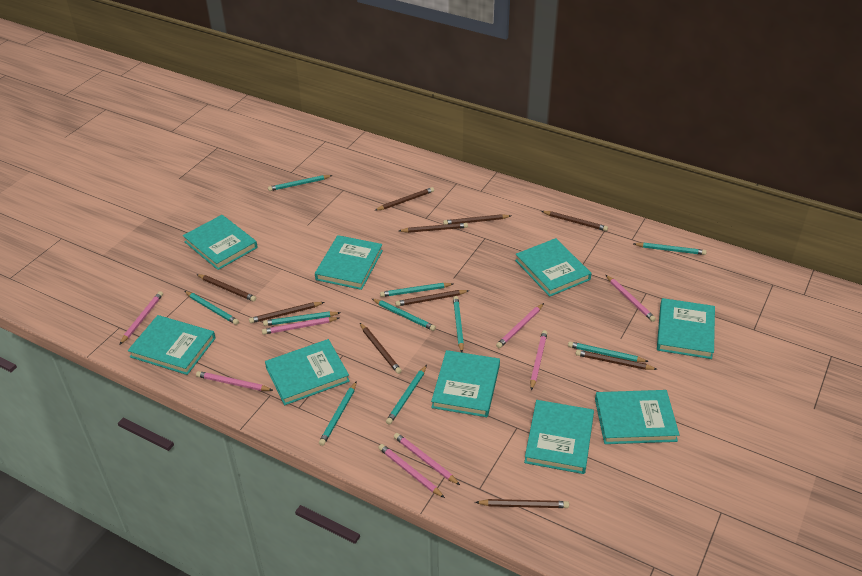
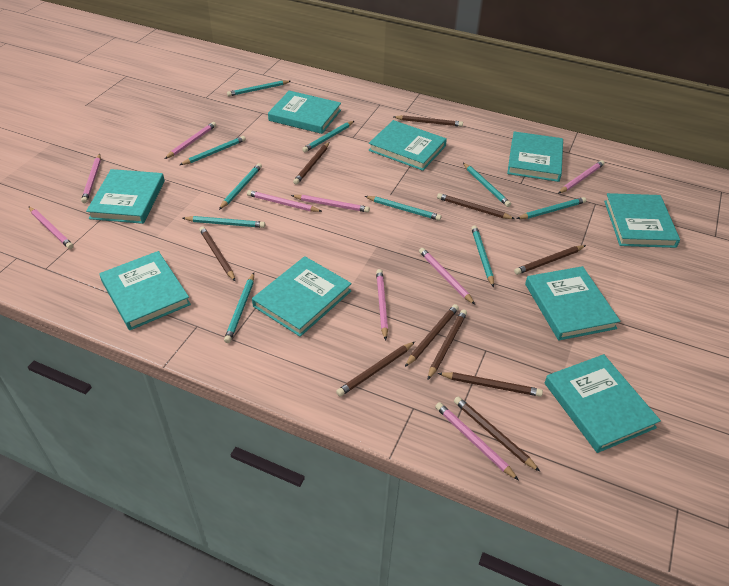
pink pencil: [120,291,163,344] [196,371,273,391] [262,317,339,335] [378,444,445,498] [394,433,460,485] [496,303,544,348] [530,330,547,390] [606,275,656,322] = 8 -> [29,207,74,249] [81,154,101,203] [165,122,216,159] [247,190,322,212] [291,195,370,213] [376,269,388,340] [419,248,475,305] [435,402,519,480] [558,160,605,194] = 9

